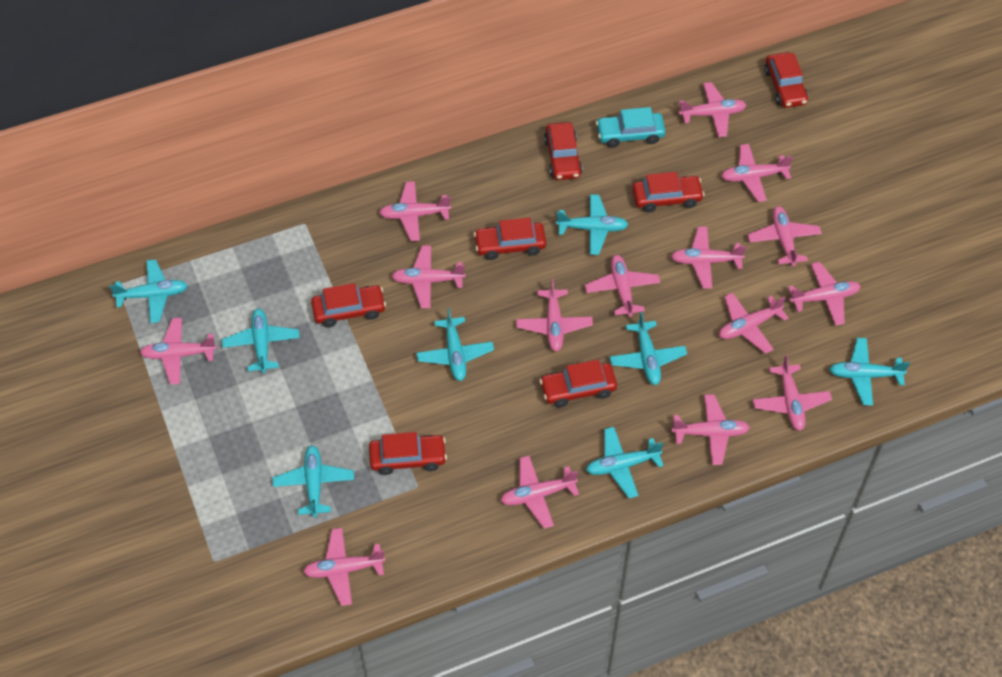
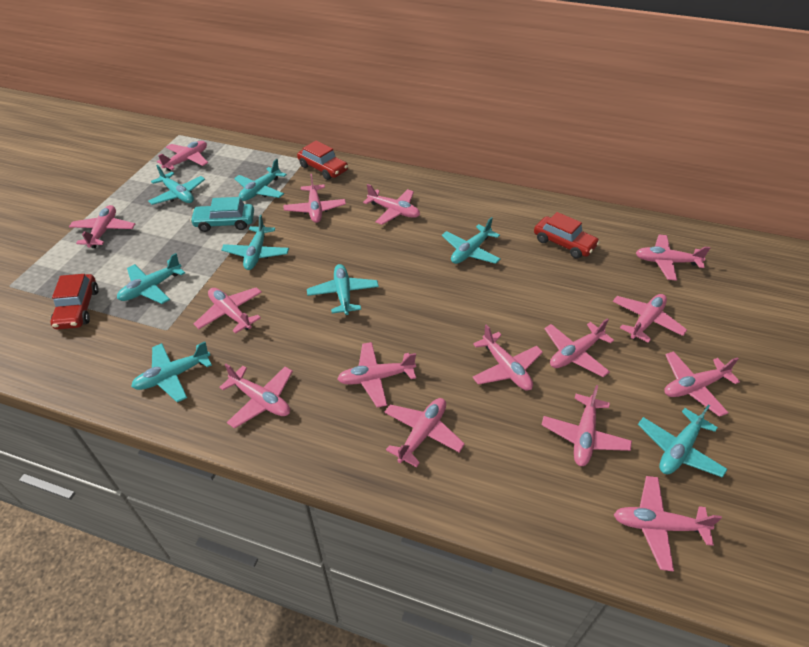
red car: [311,283,386,327] [369,432,447,475] [474,217,546,260] [540,360,617,407] [544,122,583,180] [632,172,704,212] [765,52,808,108] = 7 -> [50,274,99,330] [297,141,348,180] [534,212,600,259] = 3

